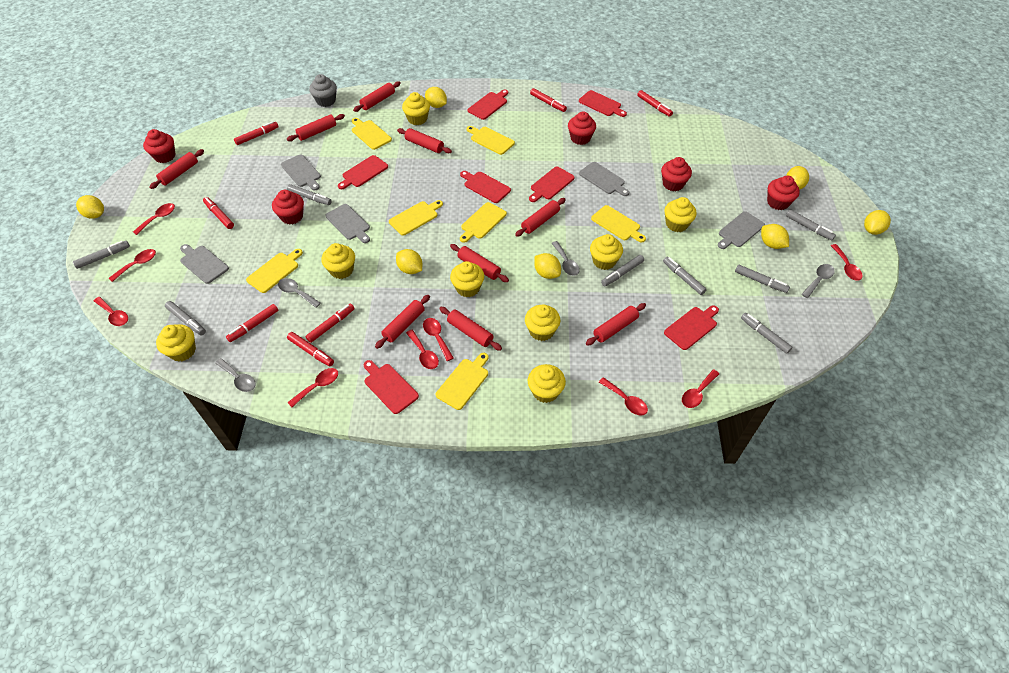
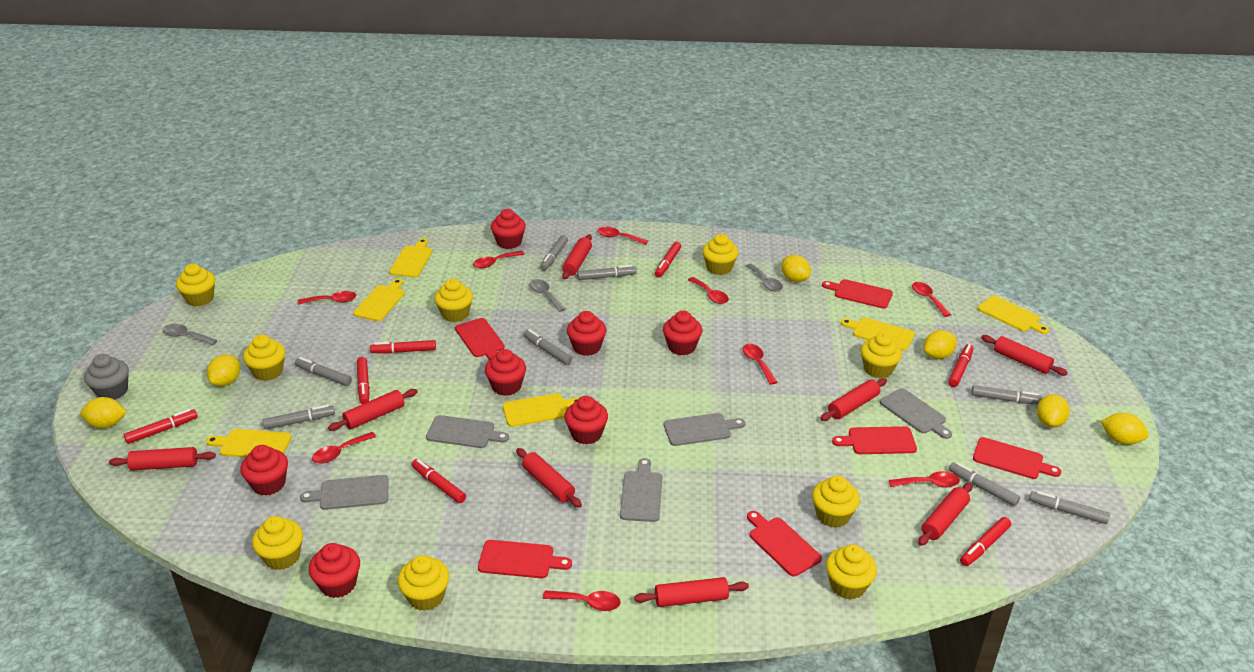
grey spoon: [215,358,255,392] [278,278,321,308] [551,241,580,276] [802,264,835,298] = 4 -> [163,324,218,345] [529,279,566,312] [746,264,783,292] = 3
red cupcake: [143,129,175,163] [272,190,304,224] [568,111,596,145] [661,157,692,191] [767,176,800,210] = 5 -> [241,445,288,495] [309,543,360,598] [485,349,526,396] [491,209,526,249] [564,396,608,444] [567,311,606,356] [663,311,702,355] = 7
red cutting board: [338,155,388,189] [364,360,419,414] [460,171,511,203] [467,89,508,120] [529,167,575,202] [579,90,627,117] [664,305,719,350] = 7 -> [455,318,505,360] [478,540,572,578] [747,511,822,576] [822,279,893,309] [832,426,917,454] [973,437,1061,479] = 6
red rolling pin: [149,149,204,189] [287,114,345,141] [353,81,401,112] [375,295,430,349] [397,128,452,153] [439,307,502,351] [450,244,509,282] [515,198,566,237] [586,303,646,346] = 9 -> [109,447,216,471] [328,389,418,431] [516,448,582,508] [562,234,592,279] [634,577,749,607] [820,378,887,421] [918,483,972,546] [981,335,1068,376] = 8
yellow cupcake: [156,324,196,361] [322,243,355,279] [402,92,430,125] [450,261,484,297] [525,305,560,341] [528,364,566,403] [590,234,623,270] [664,197,697,232] = 8 -> [176,264,215,307] [243,335,285,381] [252,516,303,570] [398,555,449,611] [434,279,473,322] [702,234,739,275] [812,476,860,528] [826,545,877,600] [861,333,902,378] = 9
yellow cutting board: [246,249,303,293] [352,118,392,150] [389,200,443,235] [436,353,488,410] [460,202,507,243] [467,126,515,155] [591,205,646,242] = 7 -> [206,429,292,458] [353,279,405,321] [389,238,433,277] [503,393,579,427] [841,317,915,351] [978,296,1049,334] = 6
yellow lemon: [76,195,104,219] [396,249,423,274] [425,87,447,108] [534,253,561,279] [761,224,789,249] [786,166,809,190] [864,210,891,235] = 7 -> [80,397,127,428] [207,354,240,386] [781,255,811,282] [924,330,957,359] [1037,394,1070,427] [1101,413,1149,445] = 6

